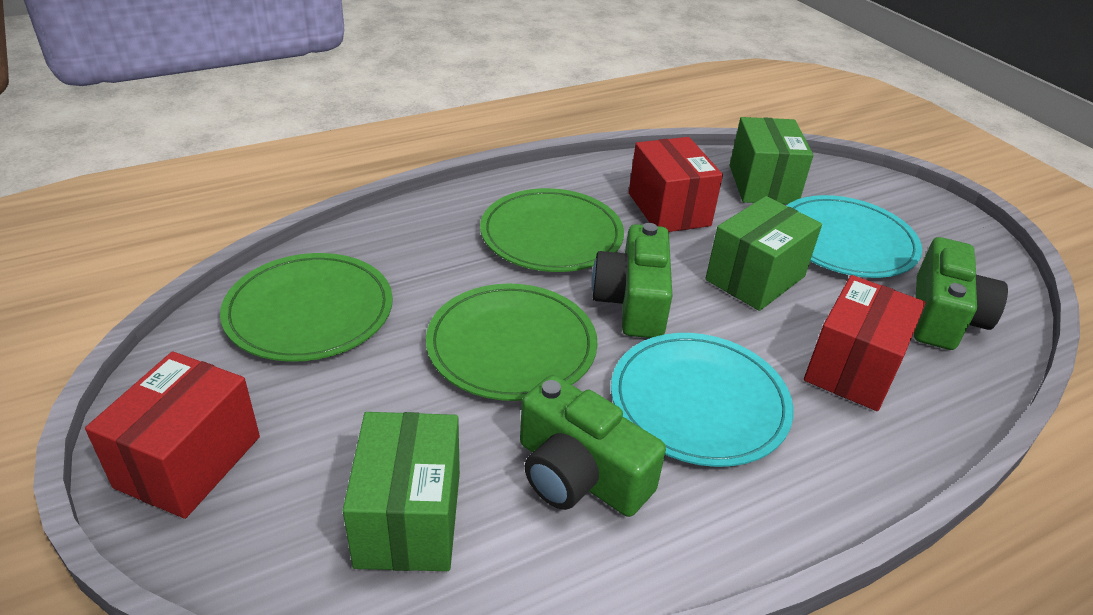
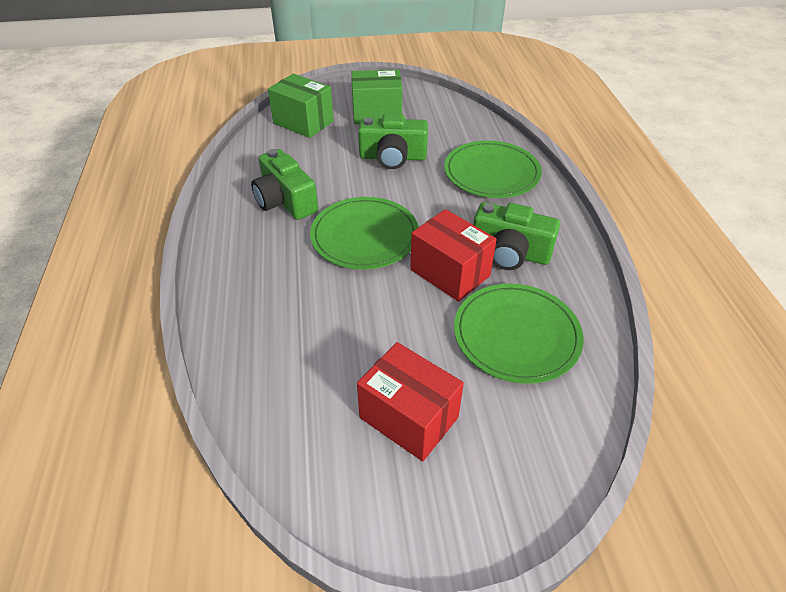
green box: [343,412,460,571] [705,196,822,311] [730,117,813,204] = 3 -> [268,74,334,138] [352,70,402,124] = 2
red box: [85,351,260,519] [629,137,723,232] [804,275,926,411] = 3 -> [357,342,464,461] [410,209,497,302] = 2
turquoise plate: [611,333,794,467] [786,195,922,278] = 2 -> none = 0

